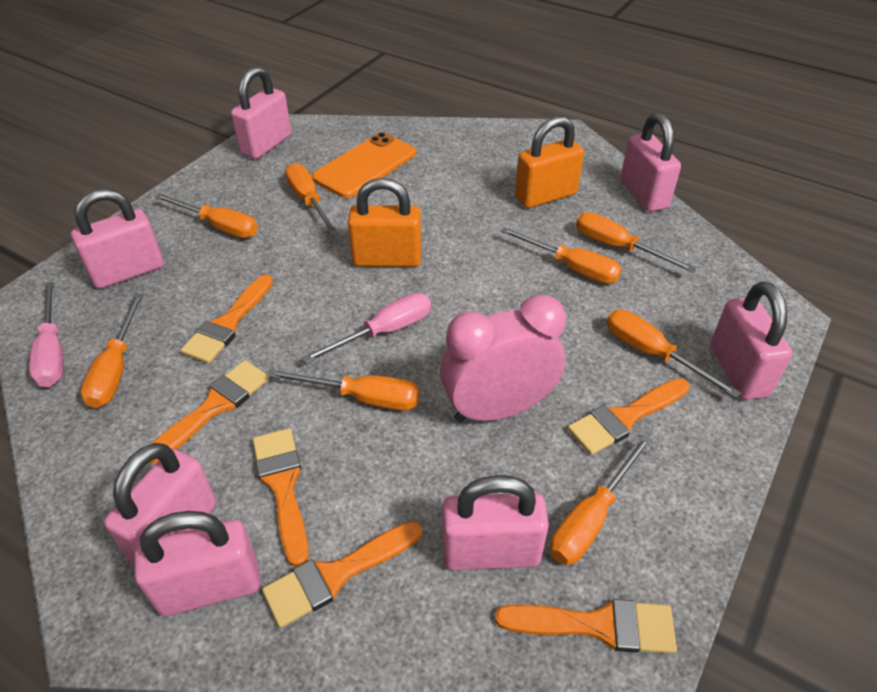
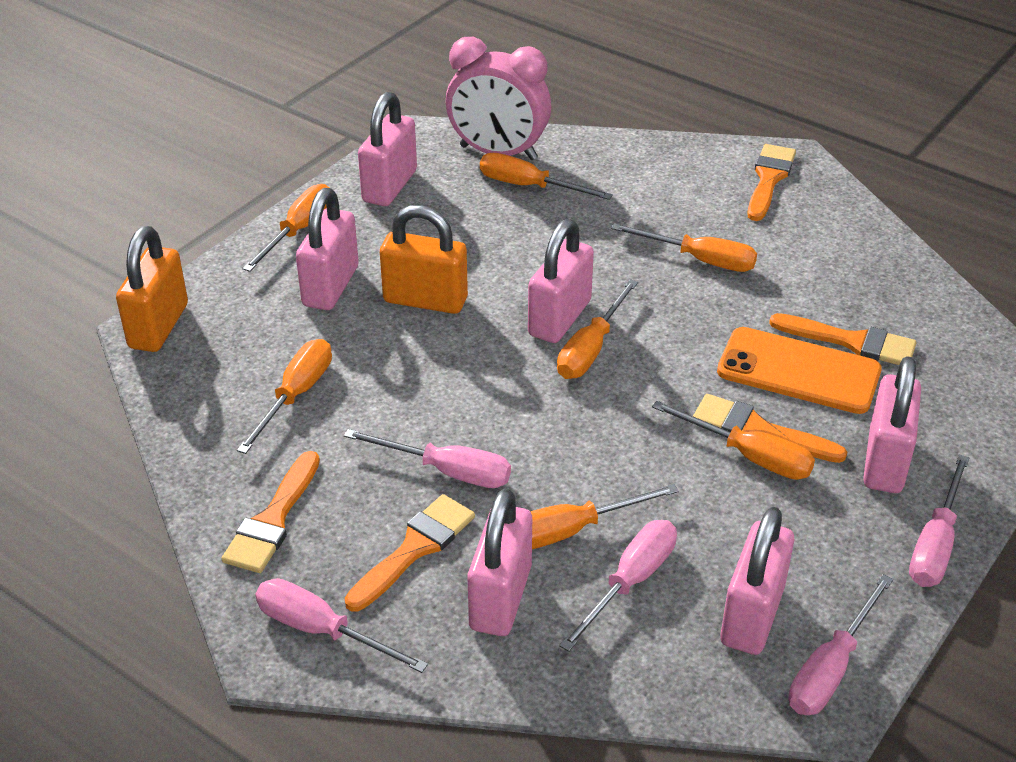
orange brush: [149,360,269,463] [181,275,273,364] [253,428,309,567] [262,521,423,628] [495,599,677,654] [568,378,690,455] = 6 -> [221,451,320,573] [345,494,475,612] [693,394,847,463] [747,144,796,221] [769,313,916,365] = 5
orange screwdriver: [80,294,143,408] [155,193,258,238] [268,369,420,411] [285,163,338,235] [500,227,622,284] [550,435,652,565] [576,212,697,273] [606,310,741,398] = 8 -> [237,339,332,454] [243,184,329,272] [480,153,613,200] [530,484,679,549] [557,279,638,379] [611,223,757,272] [652,401,815,480] = 7
pink padlock: [71,189,164,289] [104,443,216,565] [135,511,260,616] [231,66,291,159] [442,475,549,570] [620,113,681,212] [710,281,793,400] = 7 -> [296,188,359,310] [358,92,417,206] [467,489,532,636] [528,219,594,343] [720,507,794,655] [863,356,921,493] = 6
pink screwdriver: [29,282,64,387] [302,293,431,364] = 2 -> [255,578,428,673] [344,429,511,488] [559,520,677,652] [789,574,893,715] [909,454,969,587] = 5

